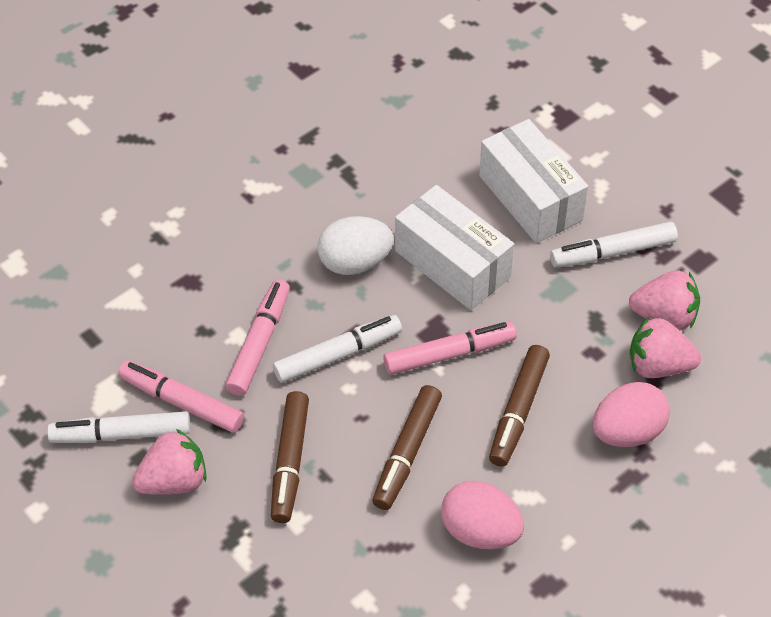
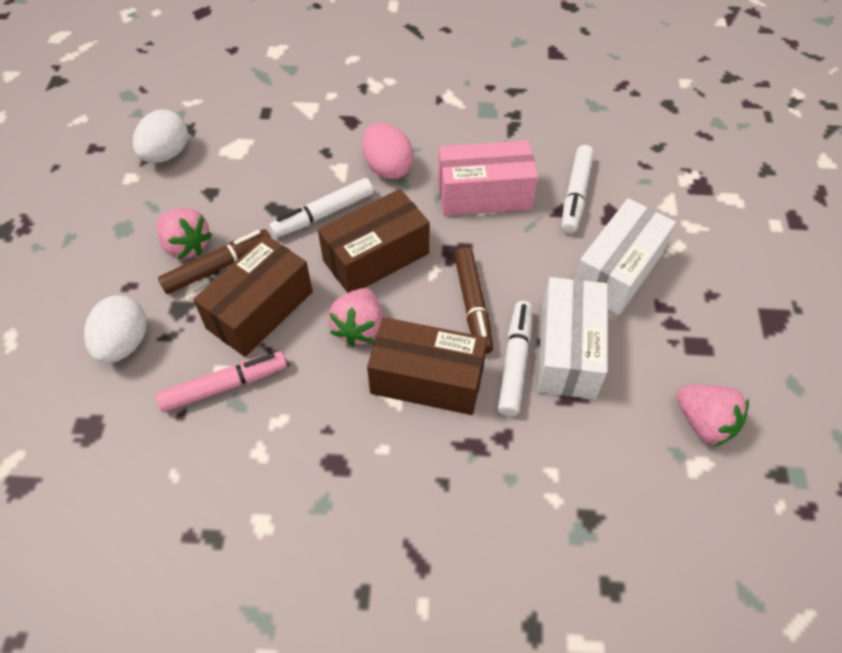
brown box: none = 0 -> [193,235,313,357] [318,189,430,293] [367,317,488,415] = 3
brown marker: [271,391,309,523] [372,385,442,510] [489,345,550,467] = 3 -> [158,229,271,294] [454,247,493,354] = 2
pink box: none = 0 -> [438,140,538,216] = 1
pink egg: [441,481,524,549] [593,382,670,447] = 2 -> [362,123,413,179] = 1
pink marker: [118,360,244,433] [225,279,290,396] [383,322,517,375] = 3 -> [156,351,287,412] = 1
white egg: [318,216,394,275] = 1 -> [84,295,147,363] [133,110,188,163] = 2

